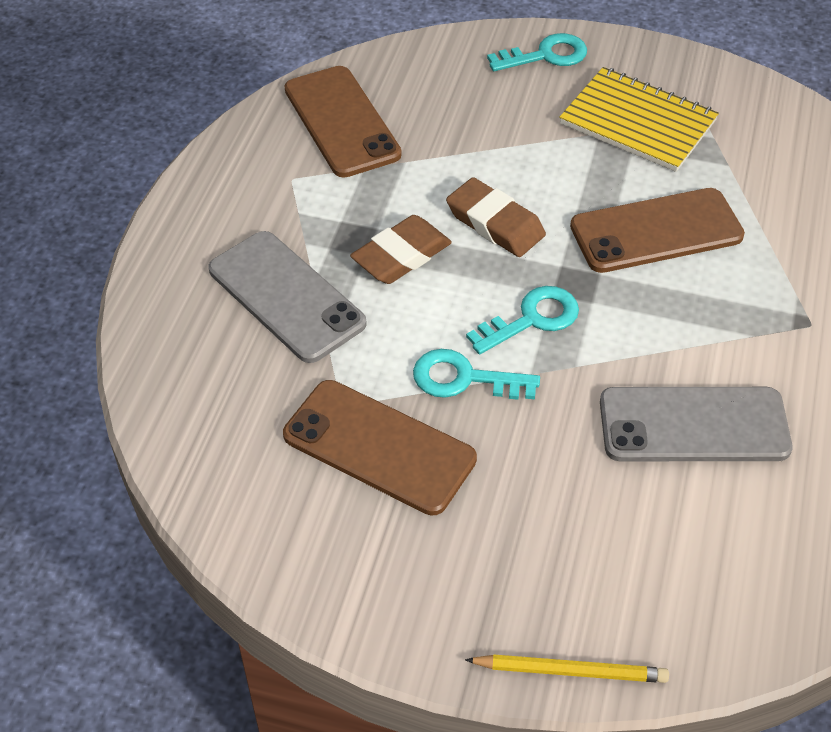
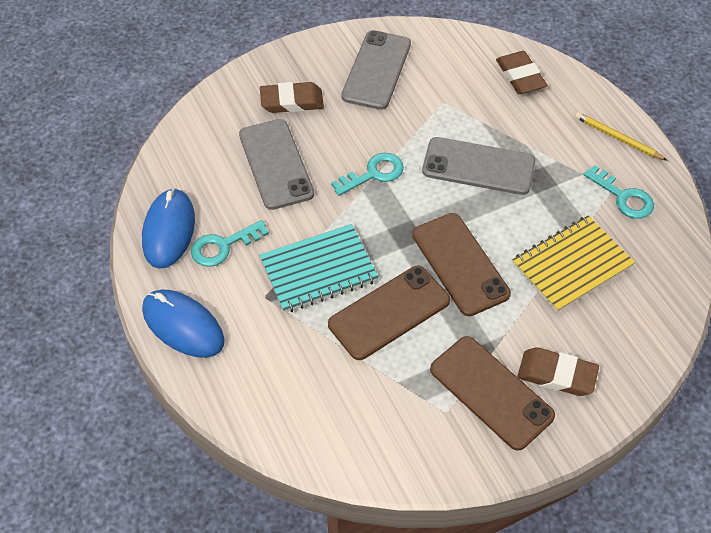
blue mouse: none = 0 -> [142,188,195,269] [142,290,225,358] = 2
brown eraser: [350,215,452,284] [446,177,546,257] = 2 -> [260,82,324,113] [496,51,547,94] [518,347,599,396] = 3
grey phone: [208,231,367,363] [600,387,793,461] = 2 -> [239,119,314,210] [341,30,411,110] [422,137,535,195] = 3
turquoise notebook: none = 0 -> [259,224,379,313] = 1

